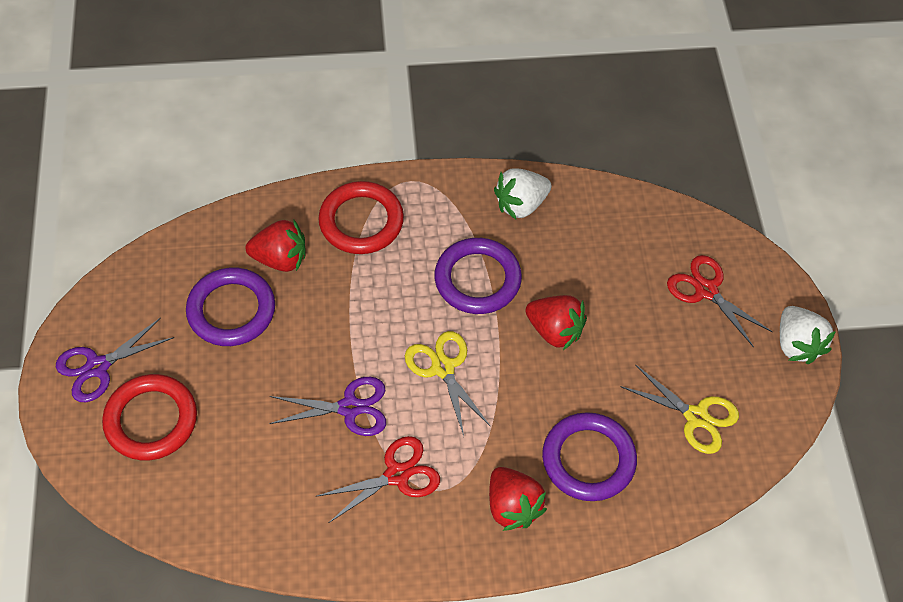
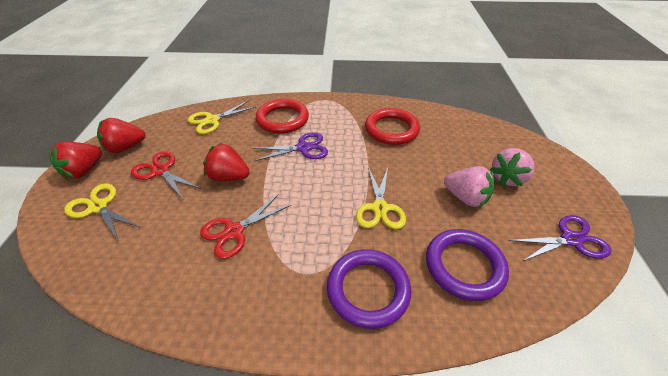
pink strawberry: none = 0 -> [444,166,494,208] [490,148,534,186] = 2
purple ring: [186,267,275,346] [435,238,522,314] [542,412,637,501] = 3 -> [327,249,411,329] [426,229,509,301] = 2
white strawberry: [494,168,552,219] [780,306,836,364] = 2 -> none = 0
yellow scissors: [405,331,491,436] [621,364,739,454] = 2 -> [64,183,141,241] [188,101,256,134] [356,167,406,229] = 3

